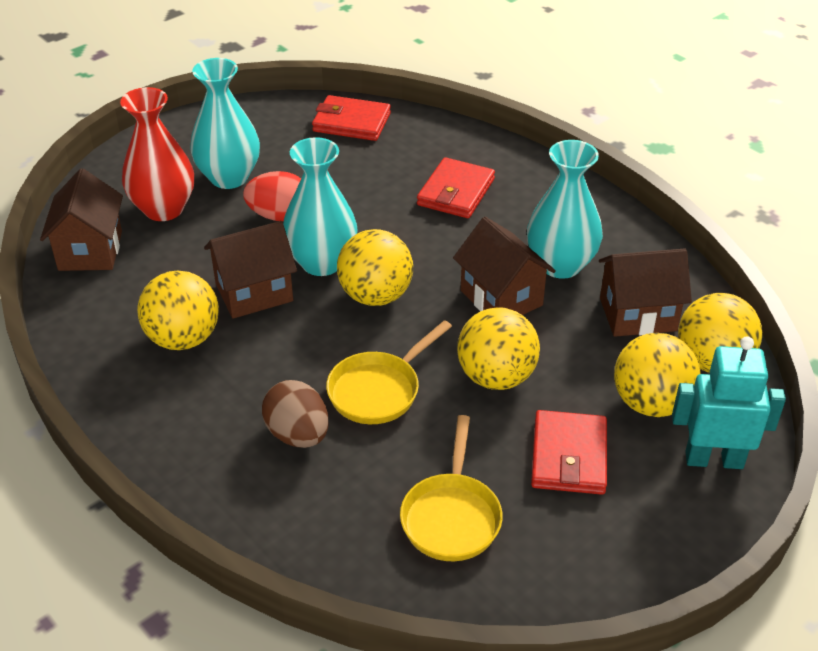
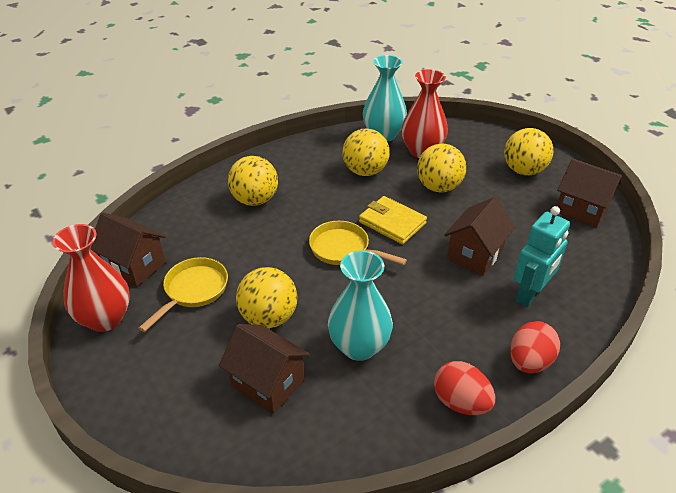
brown egg: [262,380,329,448] = 1 -> none = 0
red egg: [243,171,301,222] = 1 -> [434,361,495,415] [510,321,560,373] = 2
red vase: [120,87,194,221] = 1 -> [52,224,130,332] [402,69,448,158] = 2
red wallet: [312,95,391,141] [417,157,495,218] [531,410,607,495] = 3 -> none = 0
turquoise vase: [190,58,260,189] [283,137,358,276] [527,140,603,279] = 3 -> [328,250,393,361] [363,55,407,142] = 2
yellow wallet: none = 0 -> [359,196,427,244] = 1

